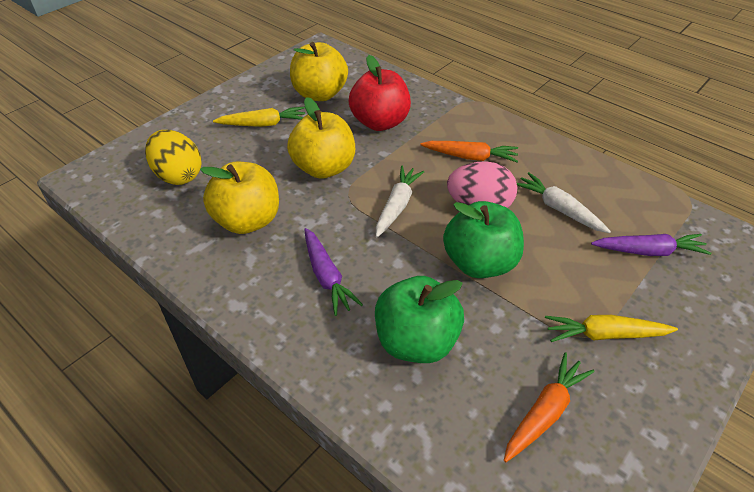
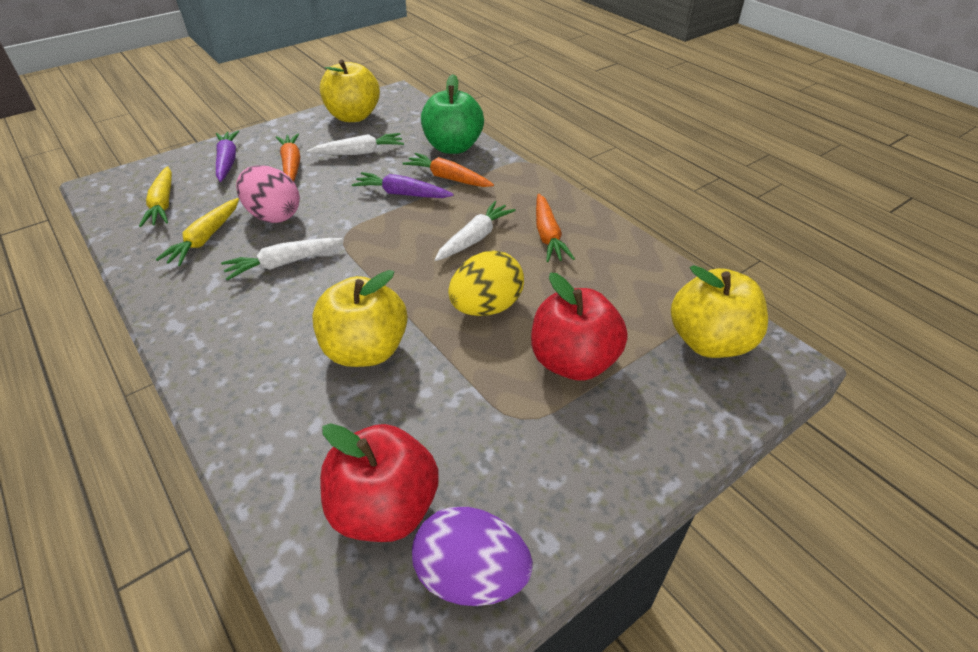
green apple: [375,276,464,363] [443,201,524,278] = 2 -> [421,74,484,154] = 1
orange carrot: [420,141,518,162] [504,352,595,462] = 2 -> [276,133,300,182] [402,153,494,187] [536,194,575,262] = 3
purple egg: none = 0 -> [412,507,533,606] = 1
red apple: [349,55,411,131] = 1 -> [320,423,439,542] [531,273,628,381] = 2
white carrot: [376,166,424,237] [517,172,611,233] = 2 -> [221,238,342,280] [307,133,404,155] [434,201,516,261] = 3

